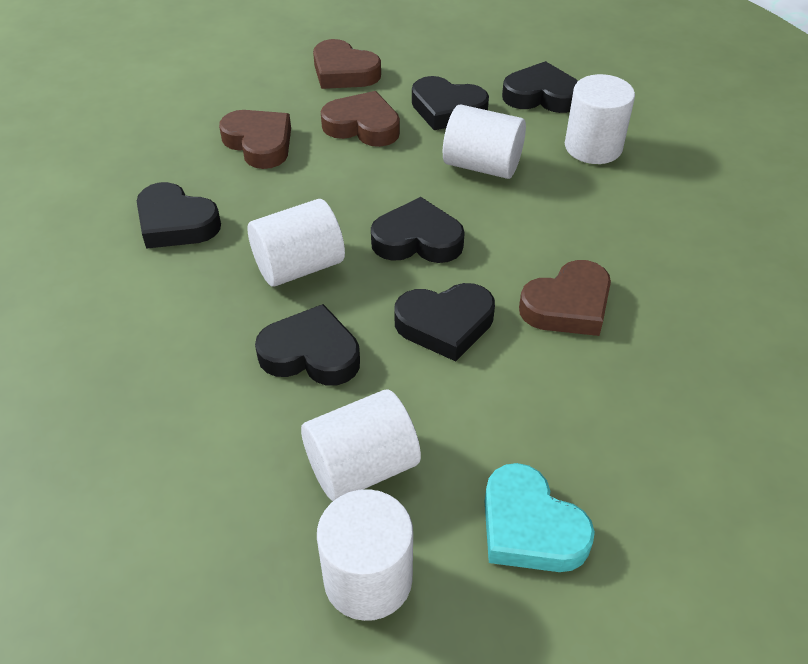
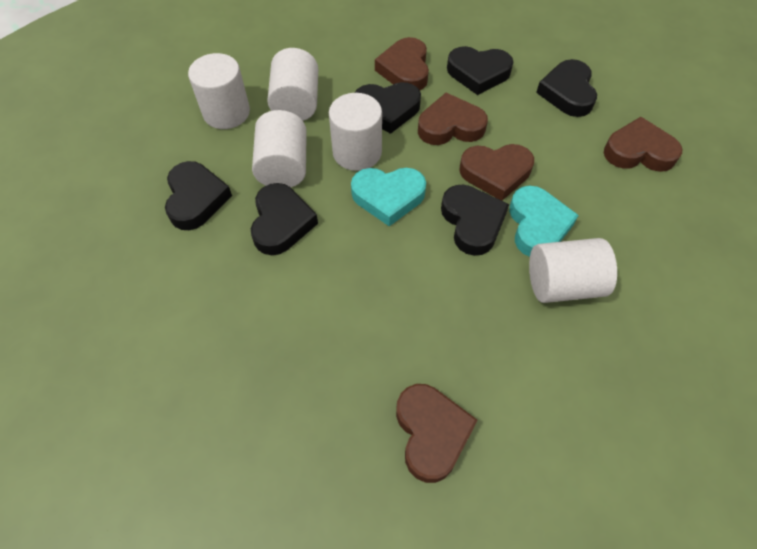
brown heart: [219,110,291,169] [313,39,381,89] [321,91,400,147] [519,260,611,336] = 4 -> [375,37,429,90] [396,384,477,483] [418,93,488,145] [459,144,534,201] [604,117,682,172] = 5
turquoise heart: [484,463,595,572] = 1 -> [351,168,426,226] [509,186,579,257] = 2

